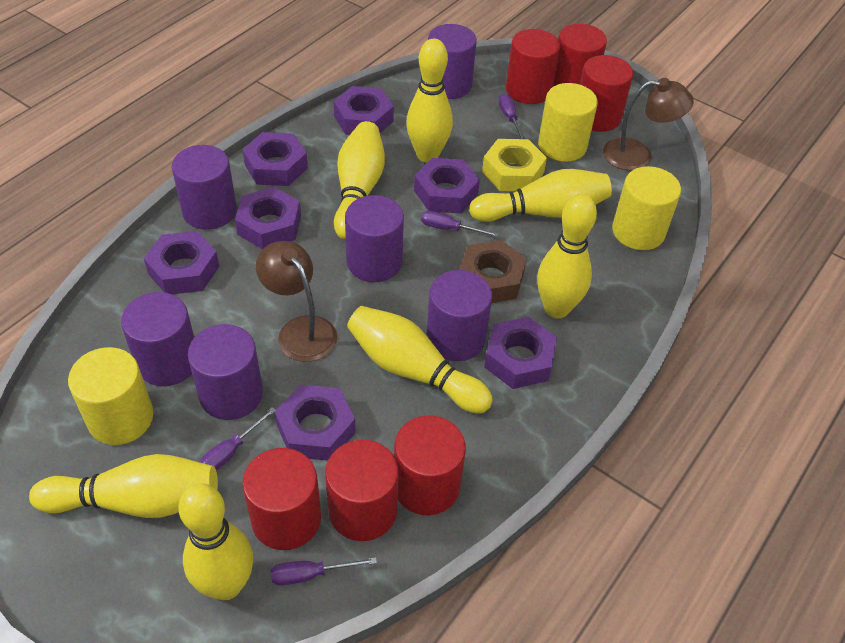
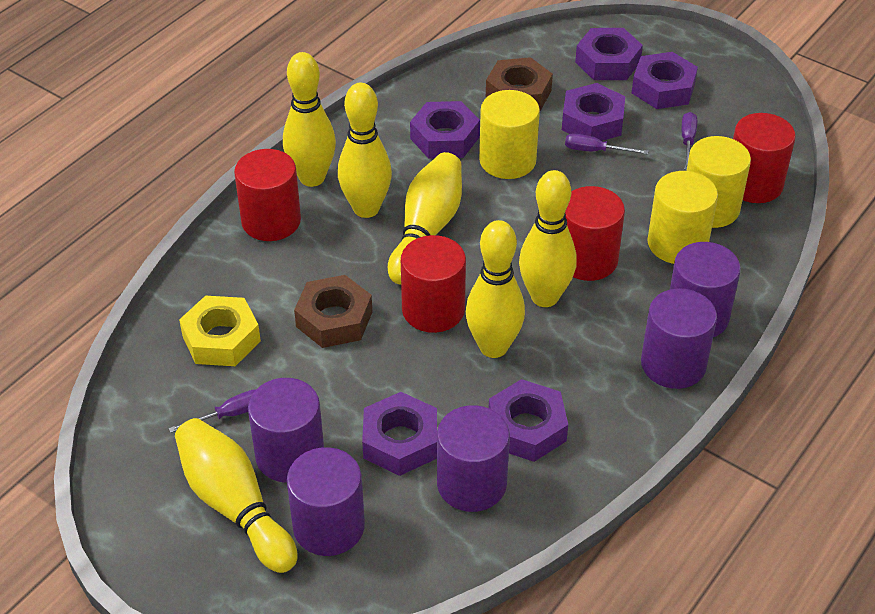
brown lamp: [256,241,337,362] [603,78,694,171] = 2 -> none = 0
brown nut: [459,240,527,303] = 1 -> [294,275,372,348] [486,57,553,111] = 2
purple cylinder: [121,292,194,386] [172,145,237,230] [188,324,263,420] [345,195,404,282] [427,270,492,361] [428,24,477,99] = 6 -> [248,378,324,483] [287,447,365,556] [437,405,510,512] [641,288,717,389] [670,242,741,337] = 5
purple nut: [144,231,219,294] [235,187,301,249] [242,132,308,186] [275,385,356,461] [334,86,394,135] [414,158,480,213] [484,317,557,389] = 7 -> [362,392,437,476] [410,101,480,159] [489,379,568,462] [562,83,625,141] [575,28,643,80] [632,52,698,109] = 6
purple screwdriver: [199,407,276,471] [271,557,377,585] [421,211,499,237] [499,94,525,139] = 4 -> [168,389,255,433] [565,133,648,154] [682,112,697,170] = 3
red cylinder: [242,448,321,550] [325,440,399,541] [394,415,466,515] [506,29,560,104] [553,24,607,87] [580,55,633,132] = 6 -> [234,149,301,241] [401,235,466,333] [565,186,625,281] [733,113,796,203] = 4
yellow bowling pin: [29,454,218,518] [179,483,253,600] [334,121,385,240] [347,306,493,414] [406,39,453,162] [469,169,612,222] [537,194,597,318] = 7 -> [175,418,297,573] [283,52,336,187] [338,83,392,218] [388,152,462,285] [466,220,525,358] [519,170,577,307] = 6

